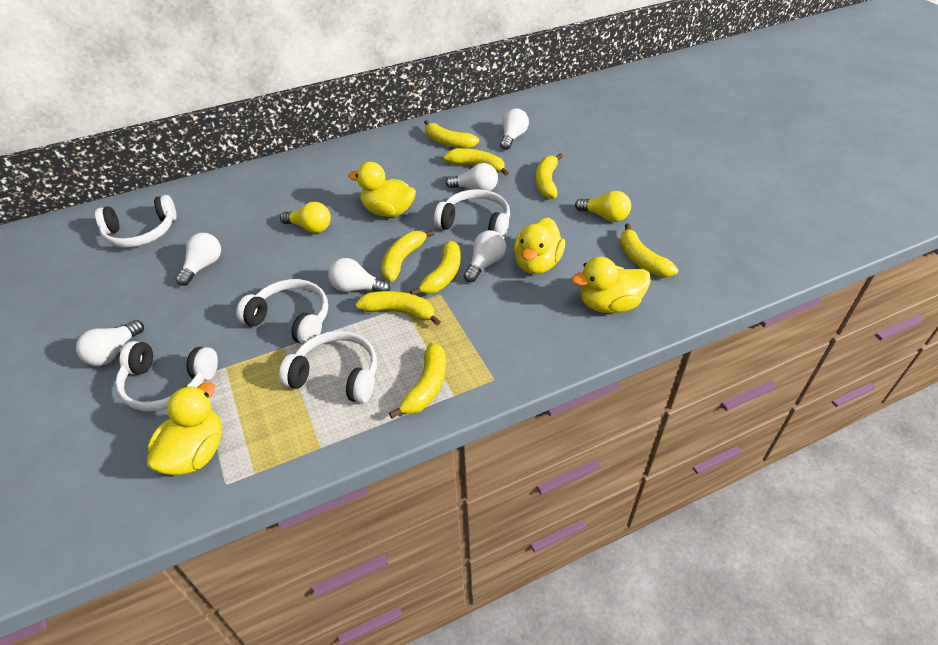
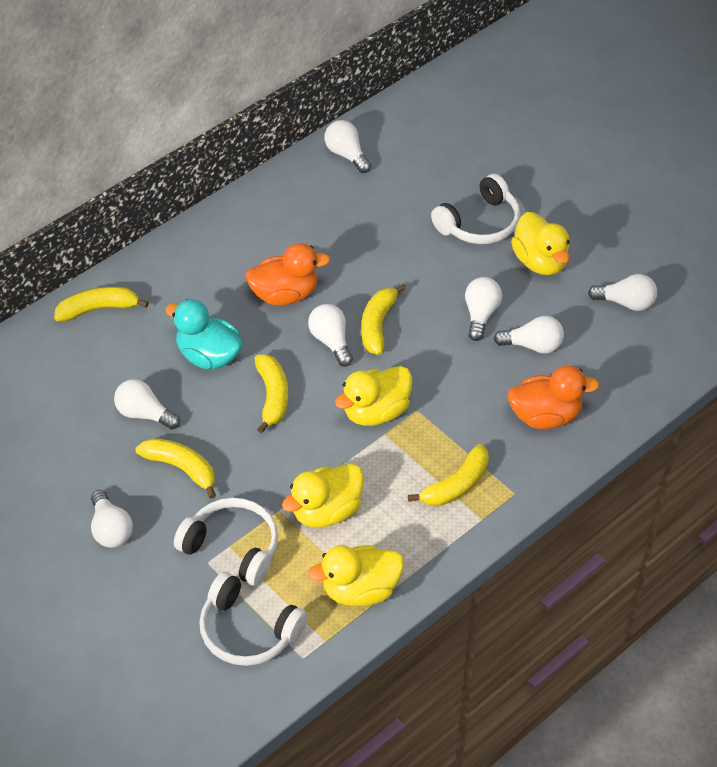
orange duck: none = 0 -> [245,243,330,306] [508,366,600,429] = 2
turquoise duck: none = 0 -> [165,299,242,369] = 1
white headphones: [95,195,177,248] [115,341,218,411] [236,279,328,345] [279,331,377,403] [434,189,510,238] = 5 -> [174,498,278,586] [199,572,307,666] [431,174,521,244] = 3
white light bulb: [76,320,144,366] [176,233,221,286] [328,258,390,292] [445,163,498,191] [464,230,506,282] [500,108,529,150] = 6 -> [91,490,133,548] [114,379,180,430] [308,304,353,367] [324,120,371,173] [465,277,502,341] [494,316,564,354] [588,274,657,311] = 7
yellow banana: [355,291,441,326] [381,230,435,282] [389,343,446,418] [410,241,461,295] [424,120,479,149] [444,148,509,176] [536,153,563,199] [620,224,679,277] = 8 -> [54,287,149,321] [135,438,216,499] [255,354,288,434] [361,284,406,355] [408,444,489,506] = 5
yellow light bulb: [280,202,331,233] [575,191,631,222] = 2 -> none = 0

